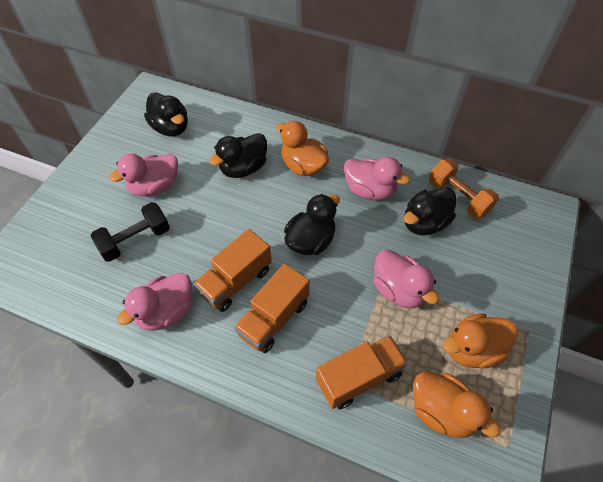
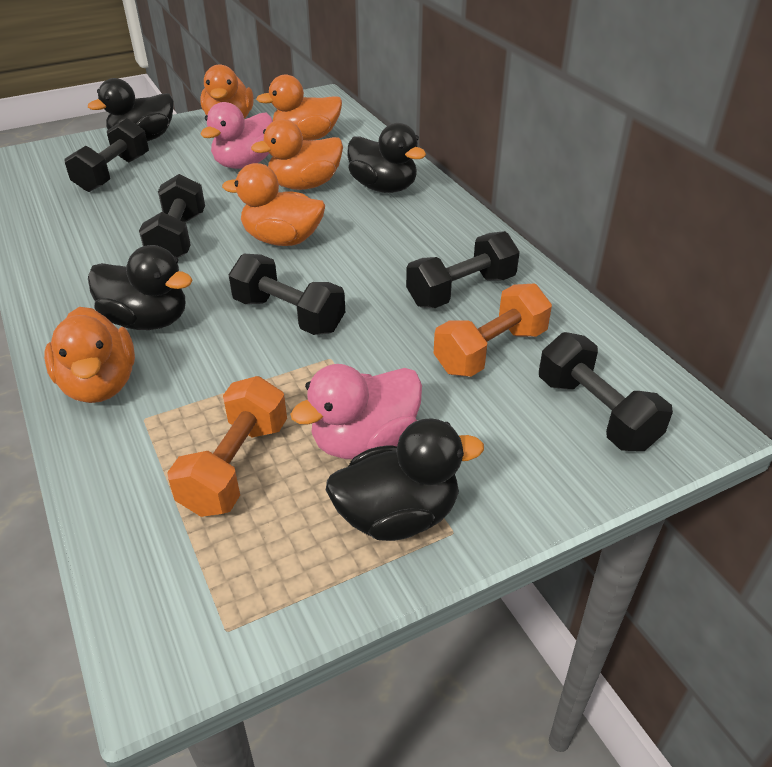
black dumbbell: [91,202,170,262] = 1 -> [65,118,149,192] [139,174,205,258] [229,254,345,335] [406,231,520,308] [539,332,673,451] = 5
orange duck: [276,121,329,176] [413,372,501,438] [443,313,518,369] = 3 -> [44,307,135,403] [200,64,254,119] [222,163,325,246] [251,119,343,190] [256,74,342,141] = 5
orange dumbbell: [429,159,499,219] = 1 -> [167,376,287,517] [434,284,552,377] = 2
orange truck: [193,229,272,312] [234,264,310,353] [316,335,408,409] = 3 -> none = 0
pink duck: [109,154,178,197] [117,273,192,331] [344,157,410,200] [373,250,439,308] = 4 -> [200,102,273,169] [290,364,422,459] = 2

